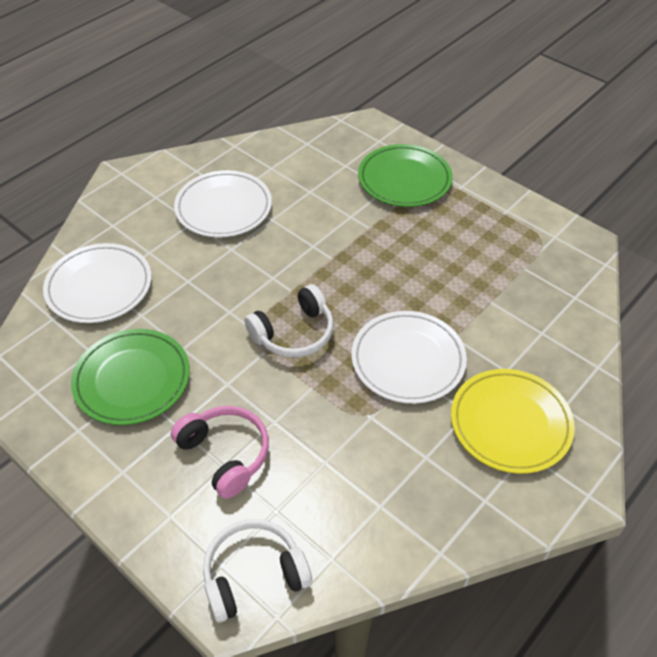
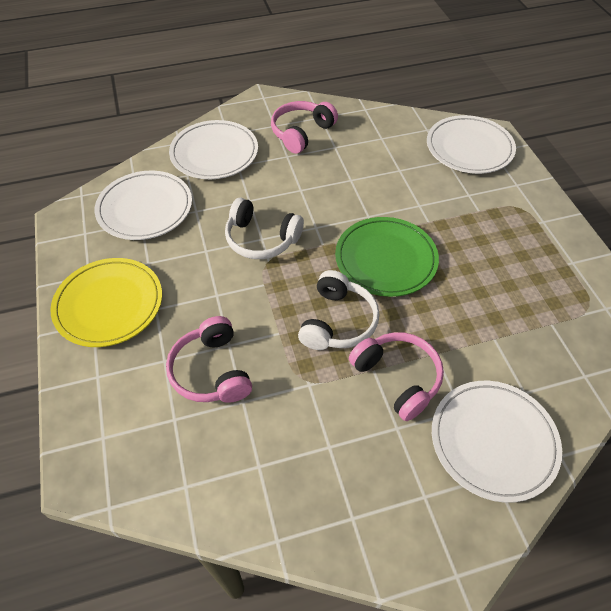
green plate: [71,329,190,425] [358,144,453,207] = 2 -> [335,217,439,297] = 1
pink headphones: [171,406,269,499] = 1 -> [166,316,252,403] [271,101,338,154] [349,332,444,421] = 3
white plate: [43,243,152,323] [174,170,272,238] [351,311,467,404] = 3 -> [94,171,192,240] [169,120,258,179] [427,115,516,174] [432,381,562,503] = 4

